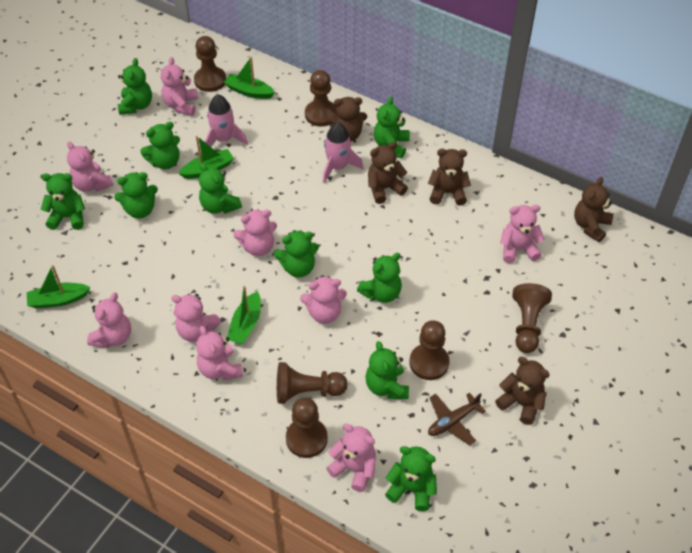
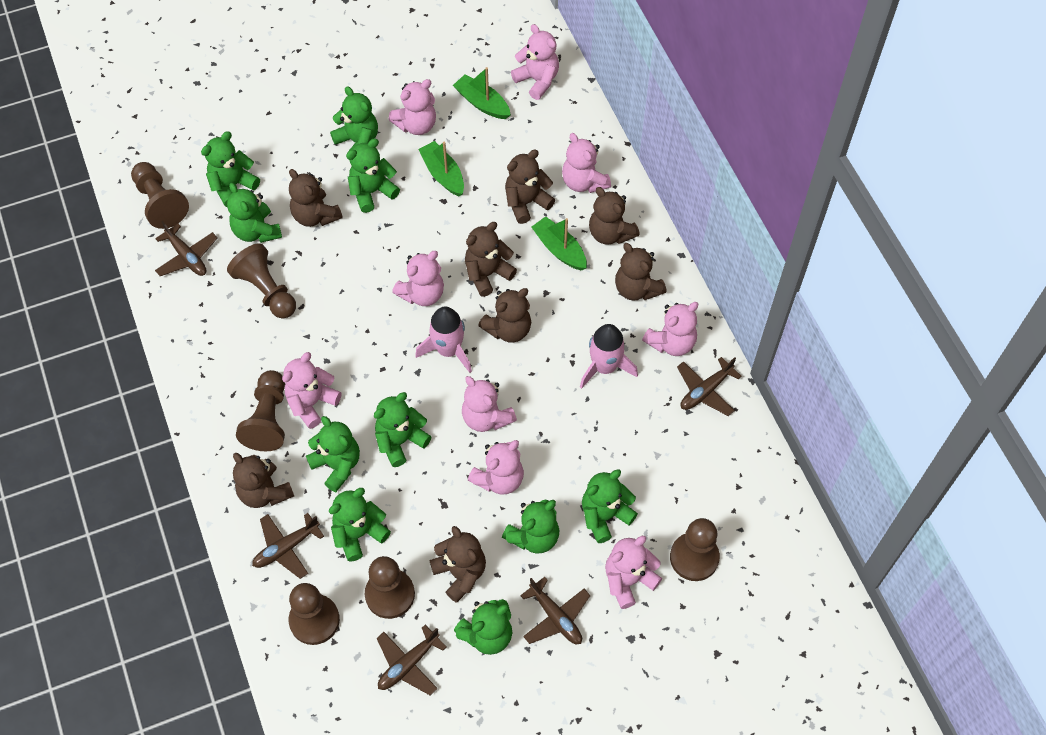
brown plane: [428,393,486,445] = 1 -> [155,221,217,276] [252,513,324,579] [377,625,447,695] [520,577,591,644] [677,357,742,416] = 5
brown teddy bear: [326,97,367,142] [368,142,408,204] [428,149,471,206] [495,357,550,425] [574,177,613,242] = 5 -> [233,453,294,508] [289,169,343,227] [429,526,486,603] [465,222,517,297] [478,288,531,343] [505,150,555,224] [589,187,640,245] [615,243,666,301] = 8
green boat: [26,265,91,308] [178,136,234,179] [224,57,275,99] [227,286,261,344] = 4 -> [418,141,464,197] [453,67,511,119] [531,216,587,270] = 3

